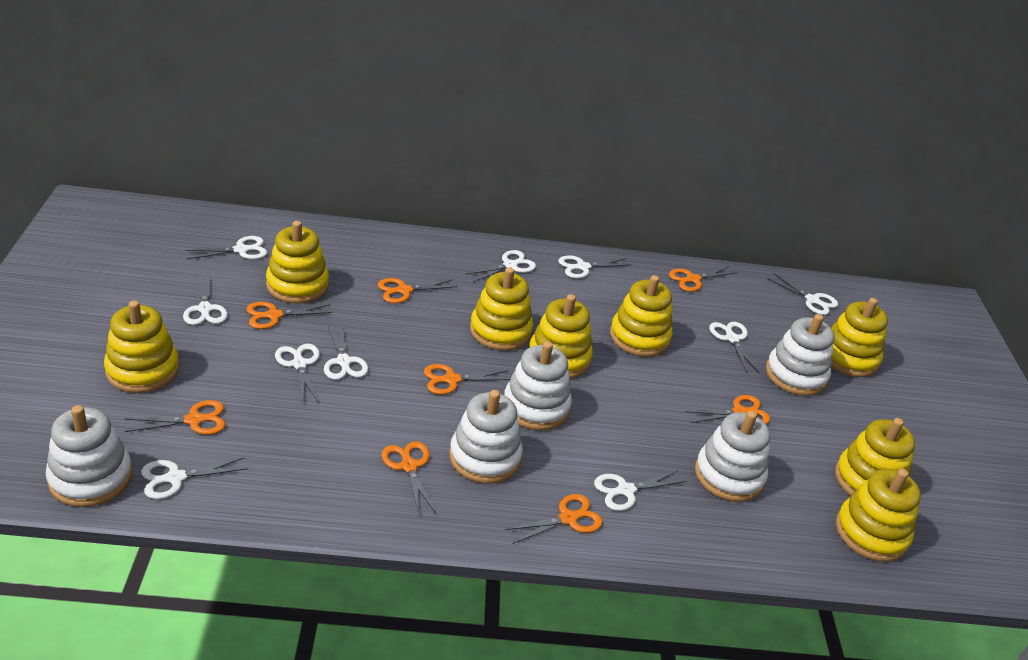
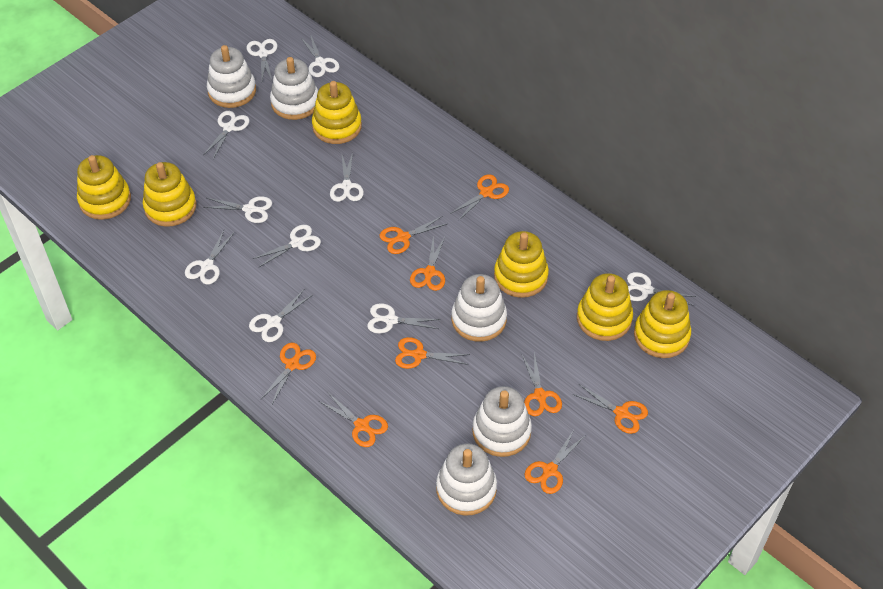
orange scissors: [125,400,225,435] [246,302,332,329] [378,278,458,303] [381,441,436,514] [424,364,510,395] [505,494,603,544] [669,266,737,292] [685,395,770,424] = 8 -> [260,343,316,404] [319,392,388,447] [380,217,447,254] [395,337,470,369] [410,235,445,291] [450,174,509,221] [522,352,562,416] [525,430,585,494] [573,384,648,434] = 9
yellow stacking toy: [104,300,179,393] [266,221,329,304] [470,267,533,351] [529,294,593,379] [610,275,673,357] [831,298,888,377] [835,418,915,496] [836,469,921,562] = 8 -> [77,155,131,220] [143,162,196,227] [312,81,362,144] [494,231,549,298] [577,273,633,341] [634,290,691,358] = 6

